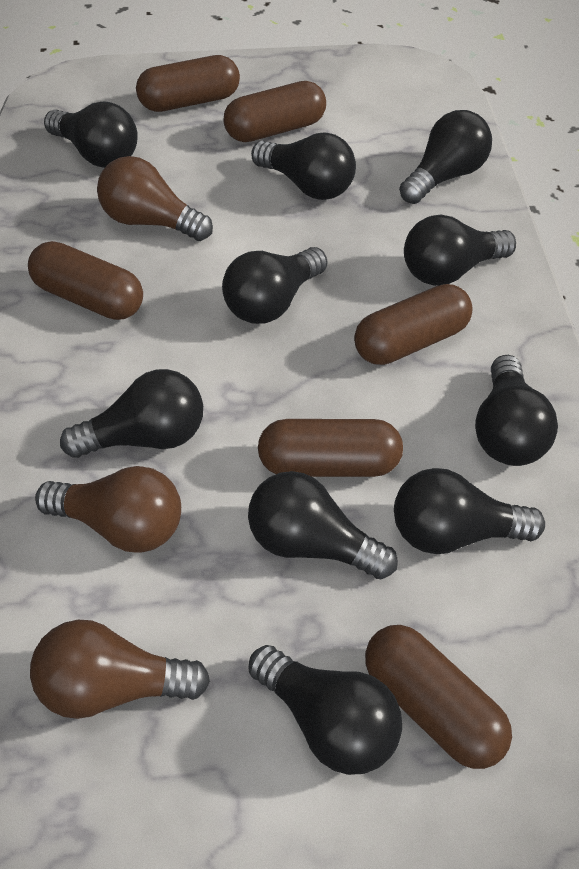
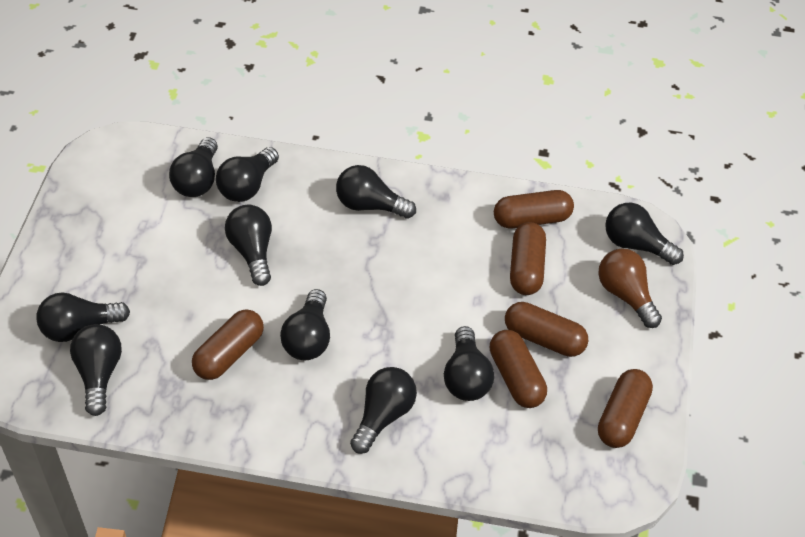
brown light bulb: [30,620,210,719] [35,466,181,553] [97,156,213,241] = 3 -> [599,249,662,328] = 1

